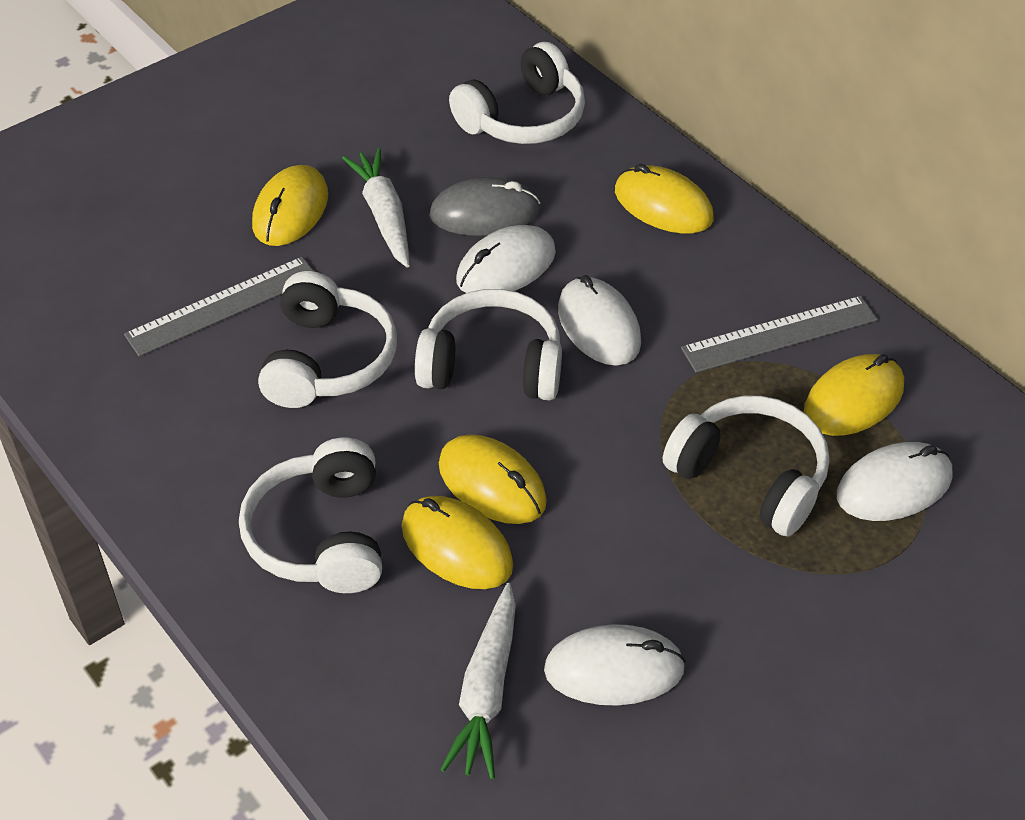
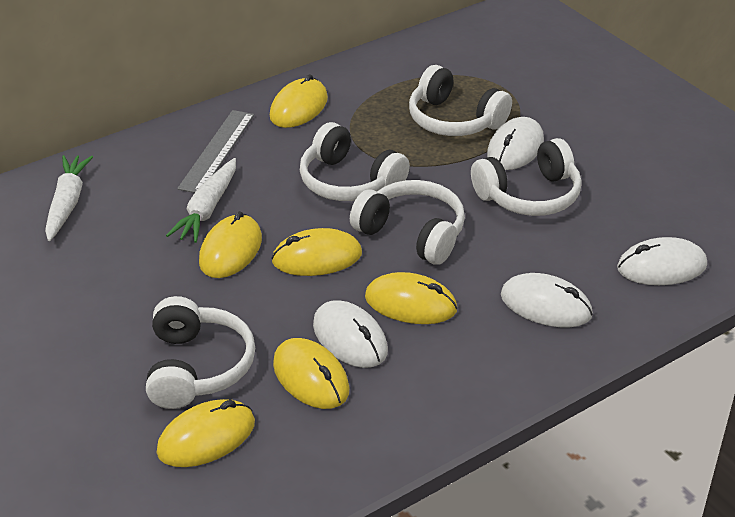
grey mouse: [429,177,540,236] = 1 -> none = 0
grey ruler: [124,257,314,357] [681,296,878,373] = 2 -> [177,110,254,193] = 1
yellow mouse: [252,165,328,246] [402,496,513,589] [439,434,547,524] [615,164,714,234] [804,354,904,436] = 5 -> [157,399,255,467] [199,211,262,278] [270,74,328,128] [271,228,362,276] [273,338,350,409] [365,272,457,324] = 6

